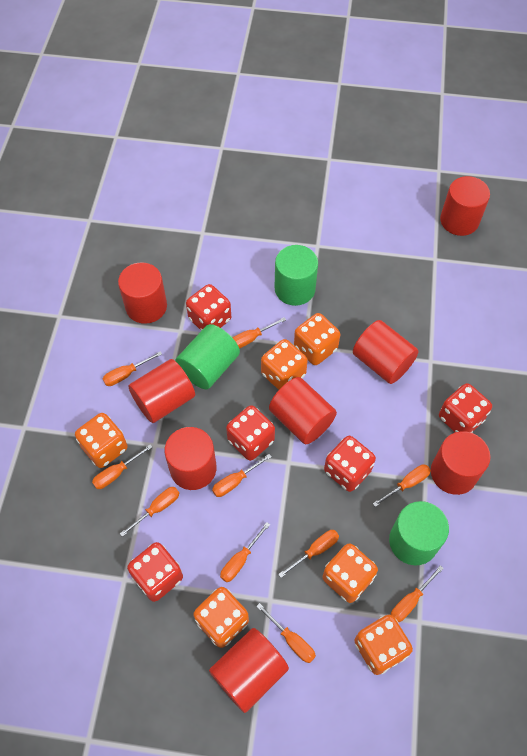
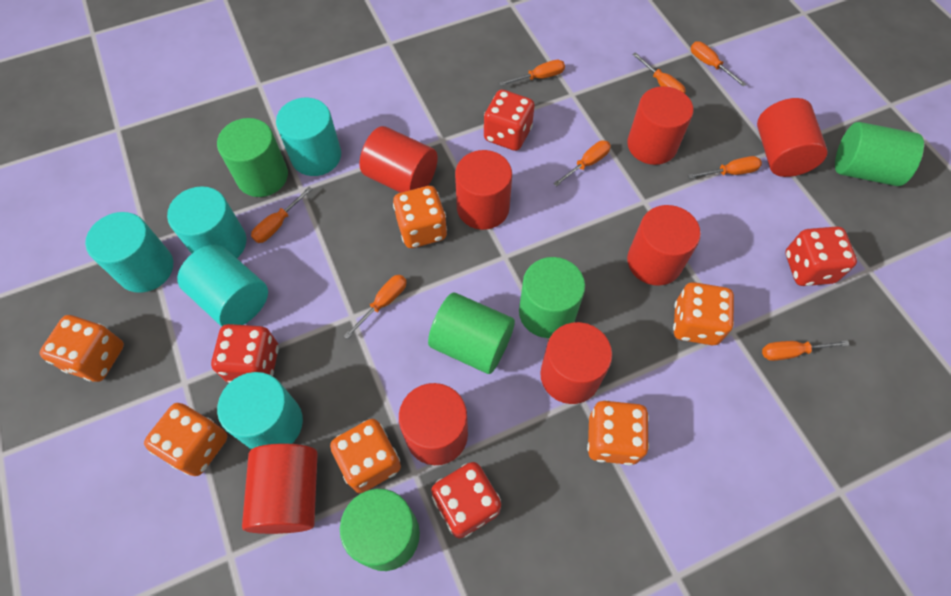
green cylinder: [175,324,240,389] [275,245,318,306] [389,501,449,565] = 3 -> [217,118,288,197] [340,488,420,571] [428,293,515,374] [519,257,585,338] [835,122,924,186] = 5
orange screwdriver: [92,444,153,489] [103,351,162,386] [120,487,179,537] [212,454,271,497] [220,522,270,582] [232,317,286,349] [256,603,316,663] [278,530,339,578] [373,464,431,507] [391,565,444,622] = 10 -> [251,187,312,243] [344,275,407,339] [499,60,565,86] [553,140,611,187] [632,52,686,93] [688,156,762,179] [691,41,746,86] [762,340,849,361] = 8
red dice: [127,542,183,602] [186,284,231,331] [226,405,275,461] [324,436,376,492] [439,383,492,433] = 5 -> [211,324,279,383] [431,462,501,539] [484,89,535,151] [786,226,857,286] = 4
turquoise cylinder: none = 0 -> [85,212,173,293] [167,186,246,258] [177,245,268,327] [217,372,303,449] [276,98,341,176] = 5

